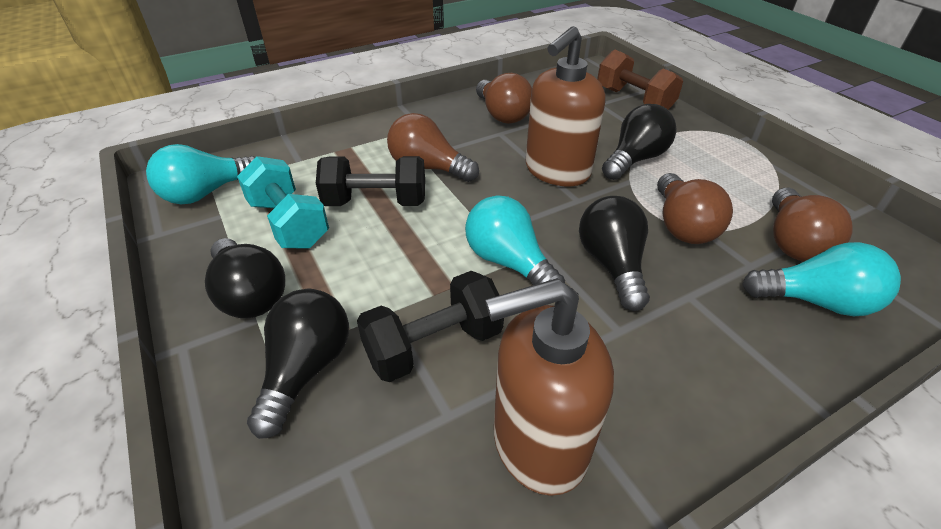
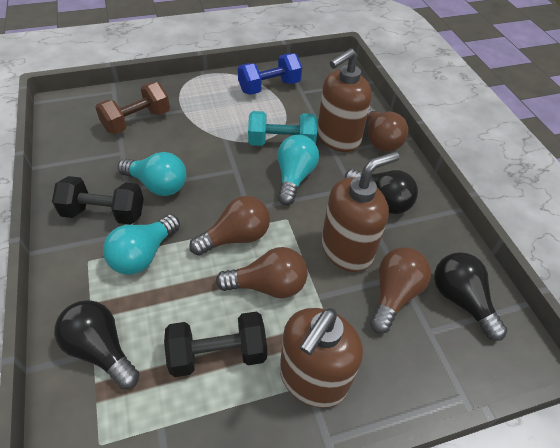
black light bulb: [205,238,285,318] [247,289,349,439] [579,196,650,311] [602,104,677,180] = 4 -> [54,300,140,389] [345,169,418,214] [434,252,507,341] = 3
blue dumbbell: none = 0 -> [238,53,302,95] = 1
brown soap dispenser: [485,278,614,496] [526,26,605,186] = 2 -> [280,308,363,408] [317,48,372,152] [321,151,400,272] = 3

